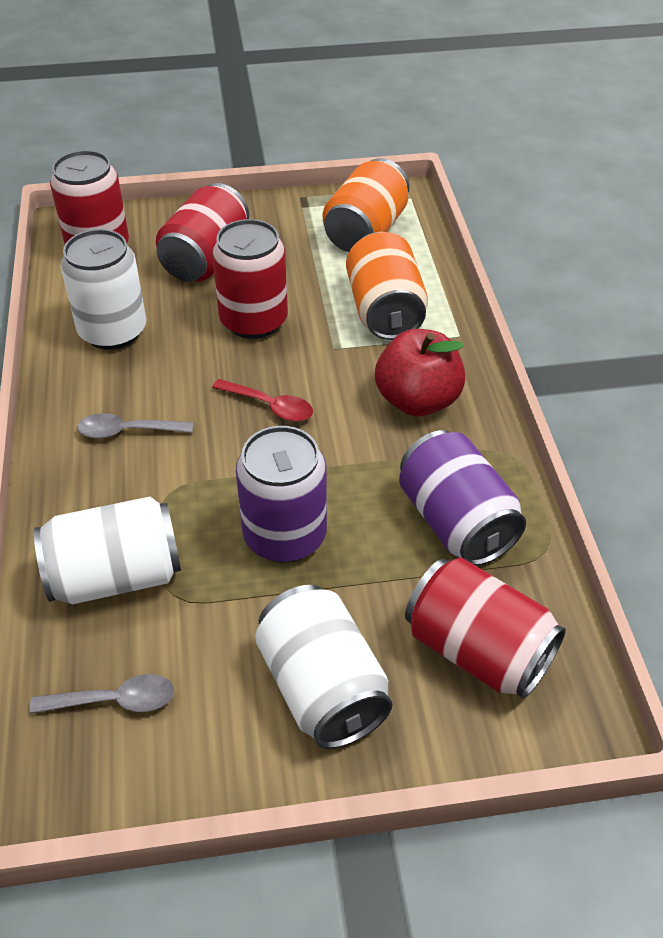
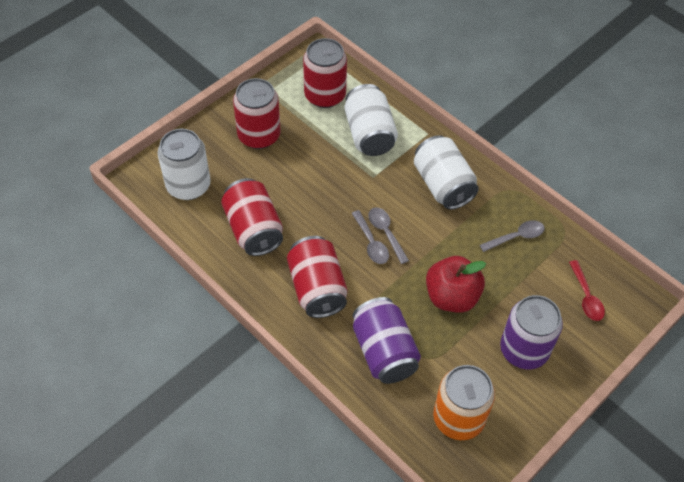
grey spoon: [30,674,174,714] [77,413,193,439] = 2 -> [352,210,389,264] [368,207,409,264] [480,220,545,252] = 3
orange can: [323,158,409,252] [346,232,428,340] = 2 -> [433,365,495,440] = 1

